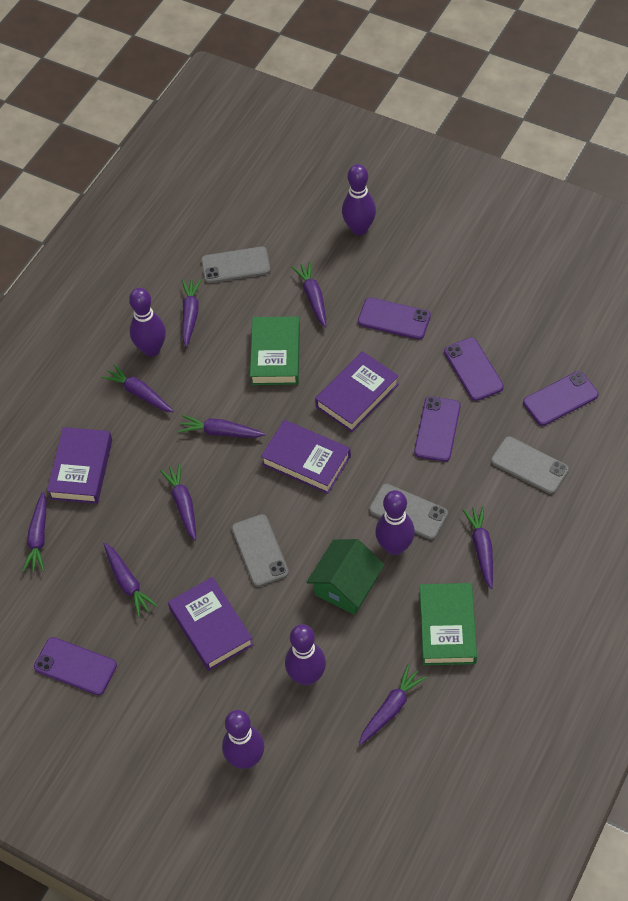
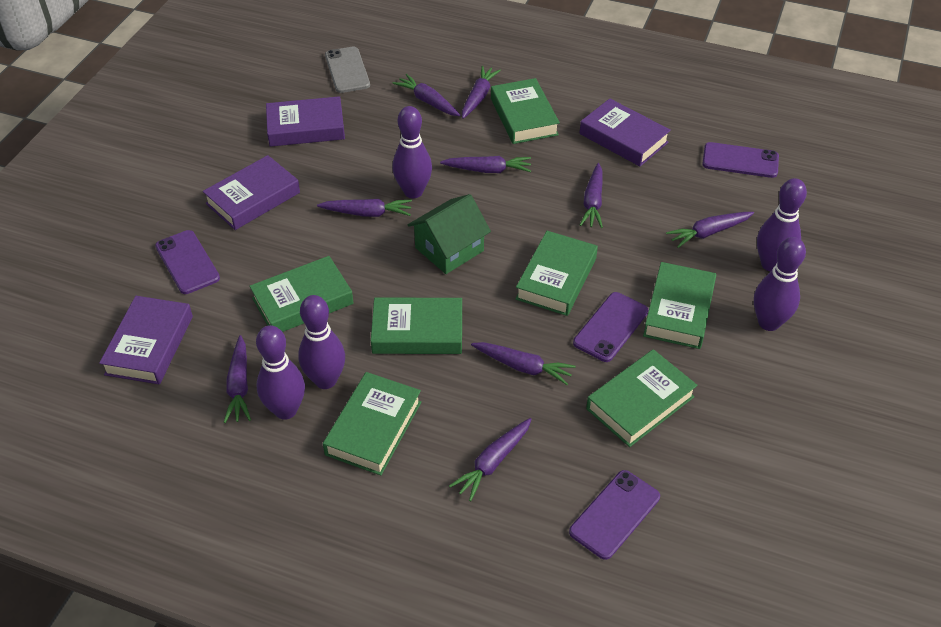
green book: [250,316,300,385] [419,583,477,665] = 2 -> [250,256,354,332] [323,372,421,475] [371,298,462,354] [491,78,560,144] [515,231,598,316] [586,349,698,447] [643,262,716,349] = 7
grey phone: [201,246,270,283] [232,514,289,587] [369,483,448,540] [491,436,569,494] = 4 -> [325,47,370,93] = 1
purple phone: [34,637,117,695] [358,297,431,339] [414,396,461,462] [444,337,504,401] [523,371,599,426] = 5 -> [155,230,220,294] [569,470,660,560] [573,292,648,362] [702,142,779,178] = 4

